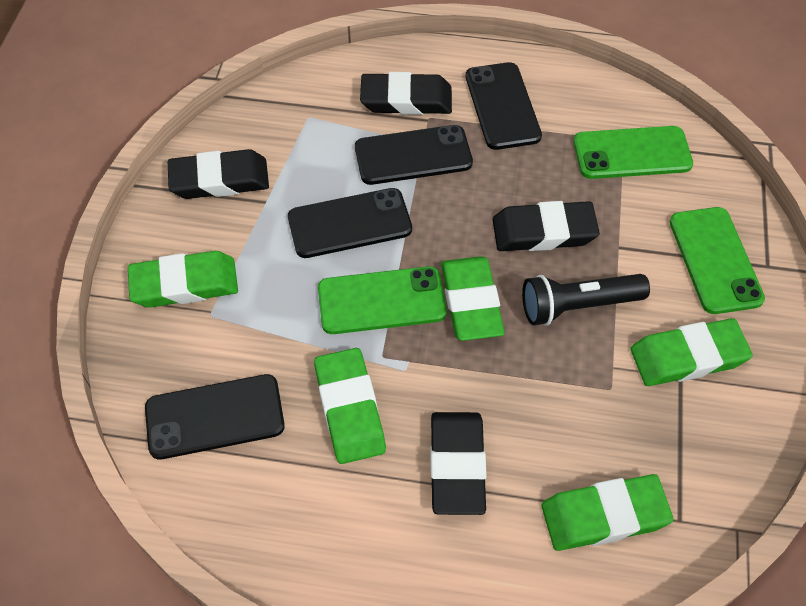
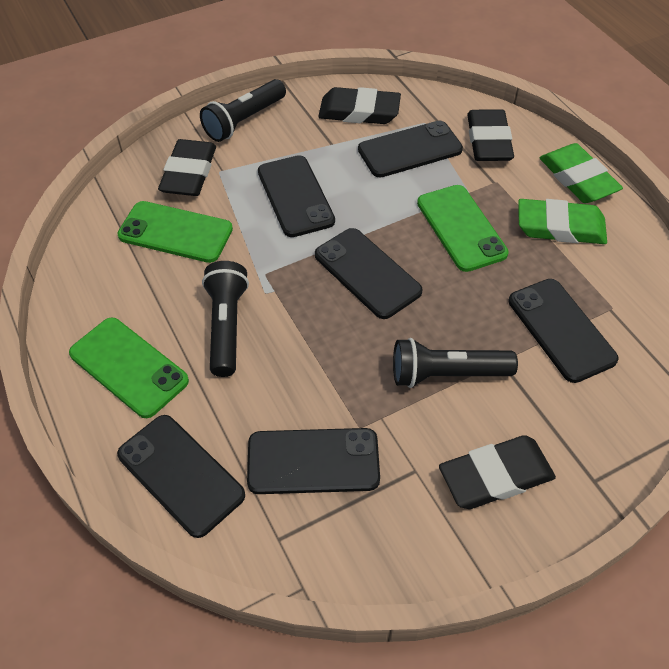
black flashlight: [522,274,650,326] = 1 -> [200,79,286,142] [202,261,249,377] [393,338,518,388] = 3
black phone: [145,374,285,460] [288,188,412,258] [355,125,473,185] [466,62,542,150] = 4 -> [117,415,245,538] [247,428,380,494] [258,155,335,237] [315,228,423,319] [358,121,463,177] [508,279,619,383] = 6
green eraser: [128,251,238,308] [314,348,386,464] [441,256,505,341] [541,474,674,551] [630,318,753,386] = 5 -> [518,199,607,244] [540,143,623,203] = 2

